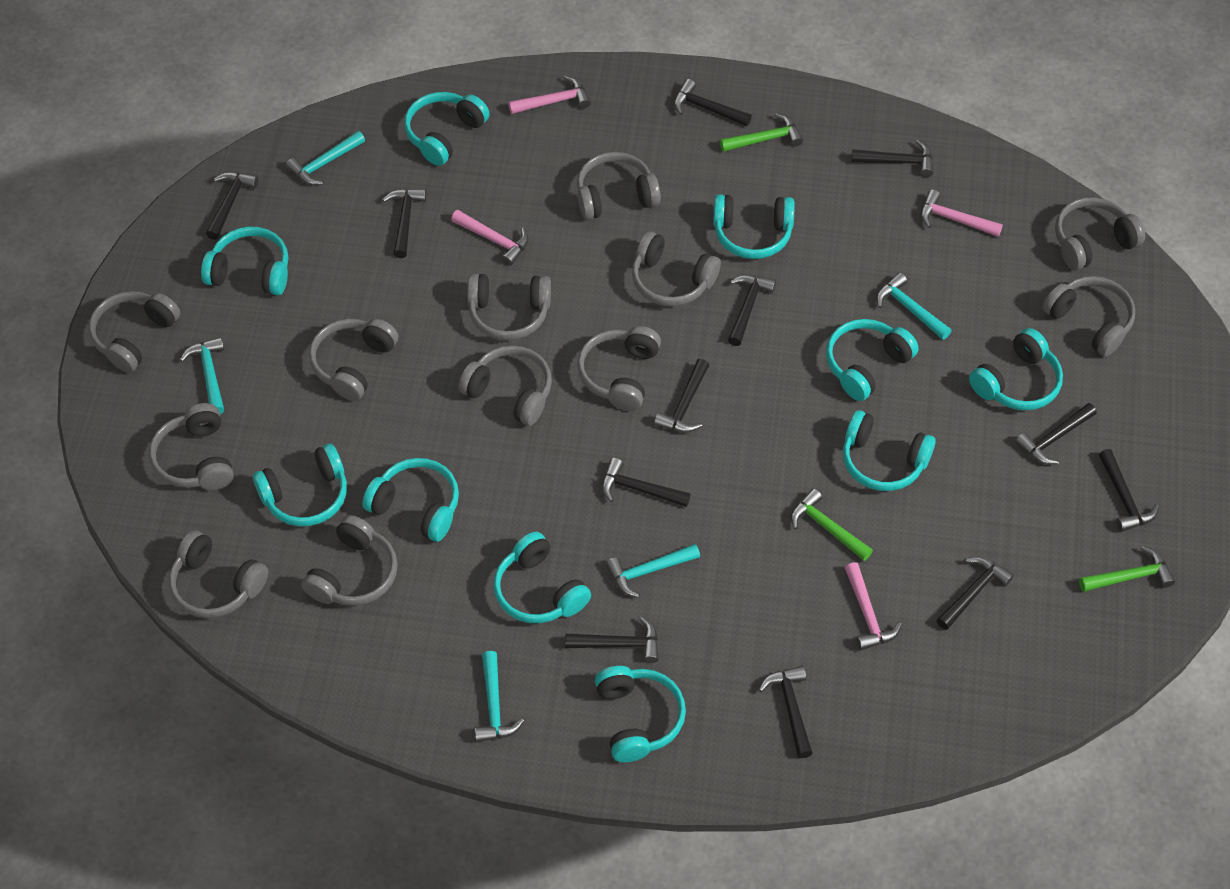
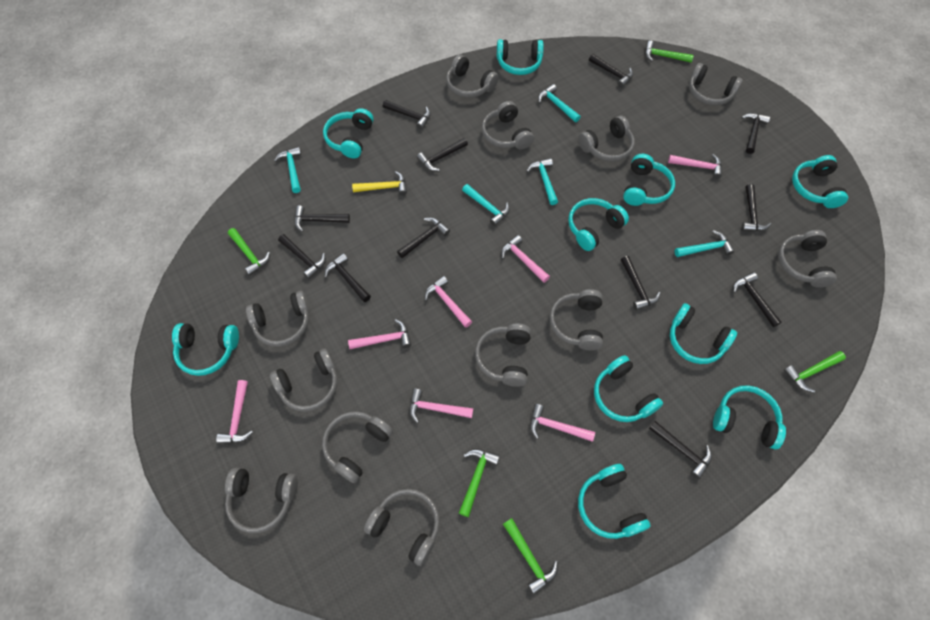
green hammer: [720,113,803,152] [791,488,873,561] [1079,546,1175,592] = 3 -> [228,228,270,276] [459,449,500,517] [503,518,558,595] [645,41,694,63] [784,351,846,392] = 5
pink hammer: [451,210,529,266] [508,76,591,114] [845,562,902,650] [921,189,1003,237] = 4 -> [216,380,253,444] [348,319,411,349] [409,389,473,423] [425,276,472,328] [501,235,550,283] [530,404,595,442] [668,154,722,179] = 7
yellow hammer: none = 0 -> [352,171,407,196] = 1

